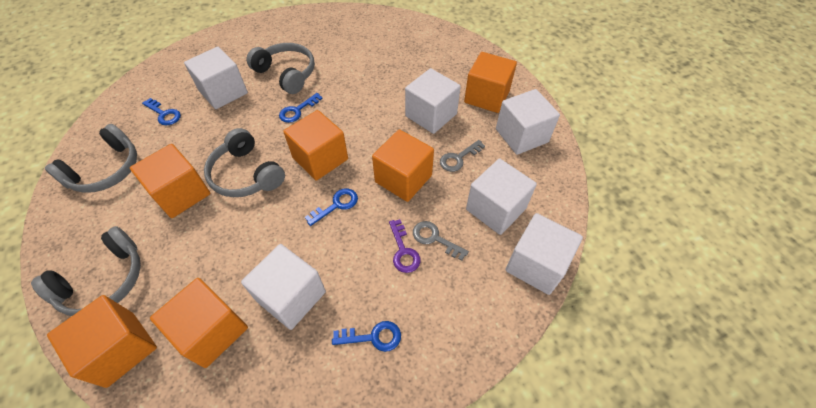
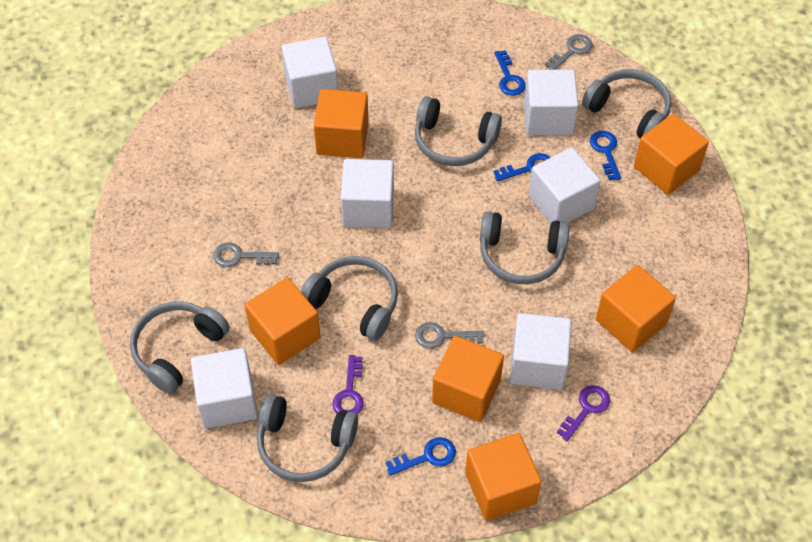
grey headphones: [31,226,141,316] [45,124,137,193] [204,128,285,197] [247,43,315,94] = 4 -> [130,301,230,394] [257,394,358,482] [301,256,398,341] [415,96,502,166] [480,211,570,284] [582,69,671,138] = 6
grey key: [413,221,469,261] [440,140,485,172] = 2 -> [213,243,279,267] [415,322,484,349] [545,34,592,70] = 3
purple key: [389,219,420,273] = 1 -> [332,355,364,415] [557,385,610,441] = 2

